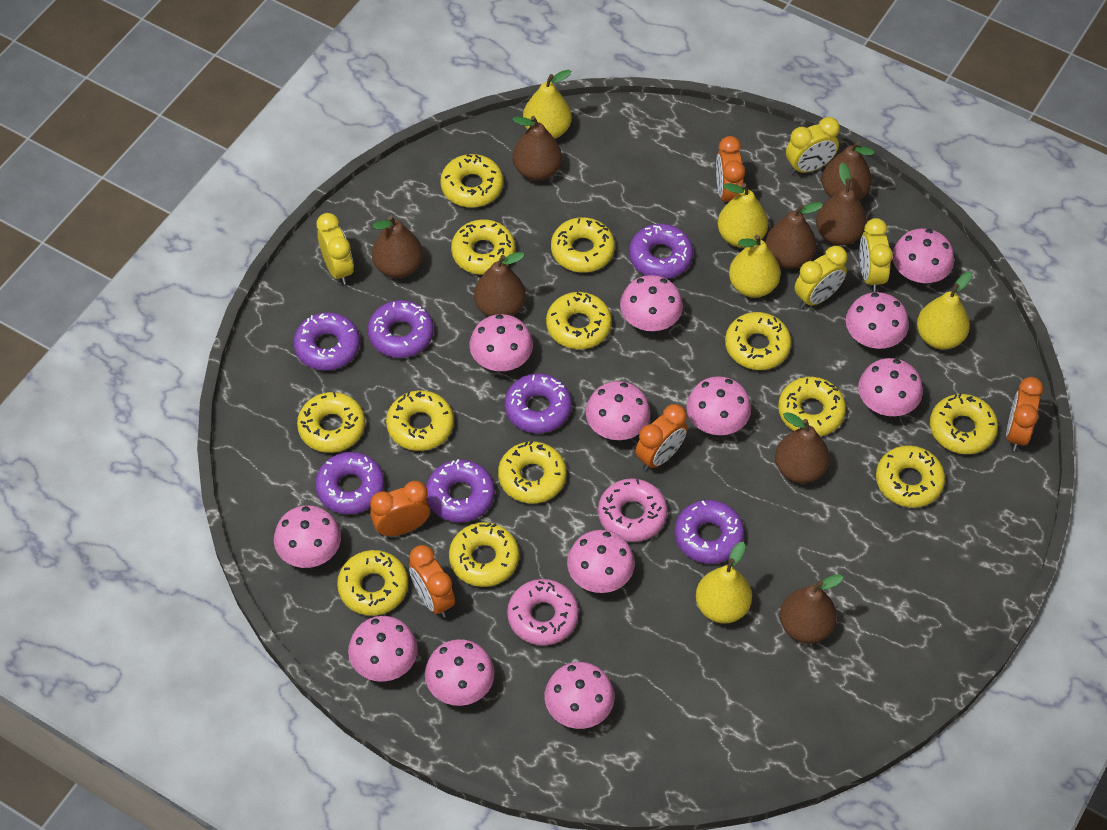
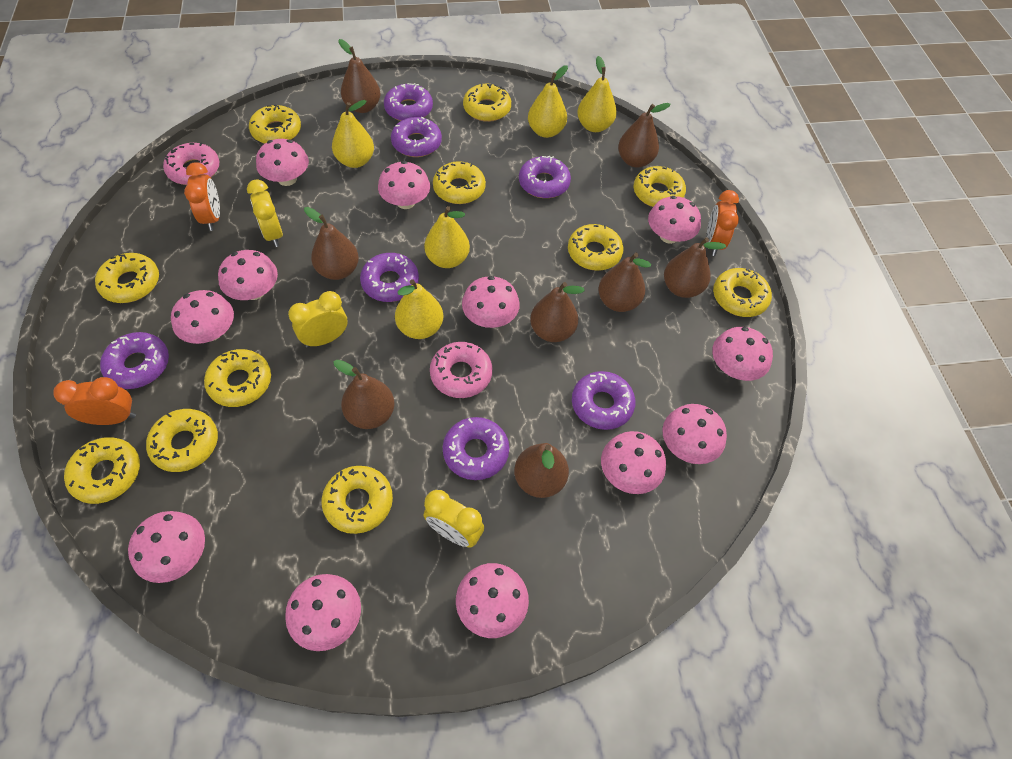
orange clock: [370,481,430,536] [409,545,455,617] [635,404,688,471] [716,136,745,203] [1006,377,1044,451] = 5 -> [53,377,136,425] [184,162,220,231] [706,190,739,256] = 3
yellow clock: [316,213,354,285] [786,117,840,174] [794,246,847,308] [859,218,893,292] = 4 -> [247,179,283,247] [288,291,348,348] [424,490,484,548] = 3
yellow donut: [297,392,365,453] [337,550,408,616] [386,390,454,451] [440,154,503,208] [449,522,519,587] [451,219,515,275] [498,441,567,503] [546,292,612,349] [551,217,615,273] [725,312,791,370] [778,377,846,436] [876,445,945,508] [930,393,998,454] = 13 -> [64,437,140,504] [95,253,159,303] [146,409,218,472] [204,349,271,407] [249,104,301,144] [321,466,393,534] [433,161,486,204] [463,83,511,122] [568,224,624,271] [633,166,686,207] [713,268,772,317] = 11

